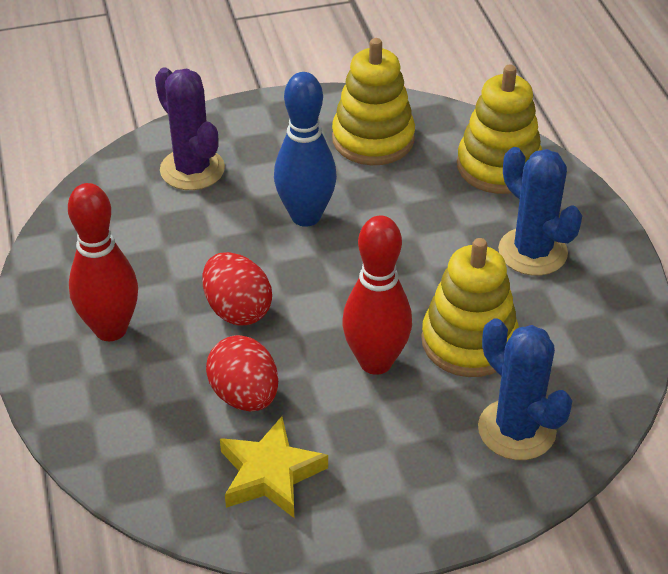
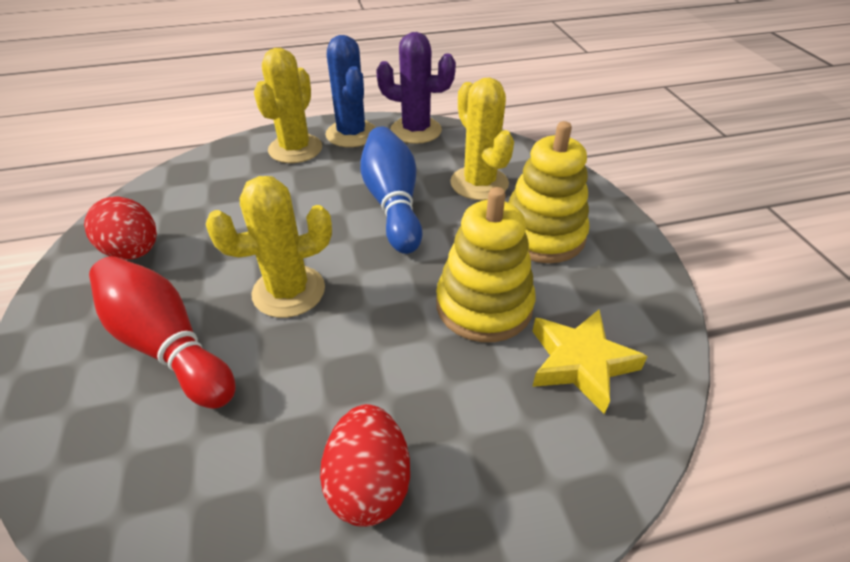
blue cactus: [478,318,572,460] [498,147,582,276] = 2 -> [325,35,376,147] = 1
red bowling pin: [68,183,138,341] [342,216,412,375] = 2 -> [89,256,236,409] = 1
yellow cactus: none = 0 -> [206,176,332,318] [254,48,322,163] [450,78,514,200] = 3
yellow stacking toy: [332,38,415,165] [421,238,519,377] [457,65,542,194] = 3 -> [436,187,535,342] [509,121,589,263] = 2

